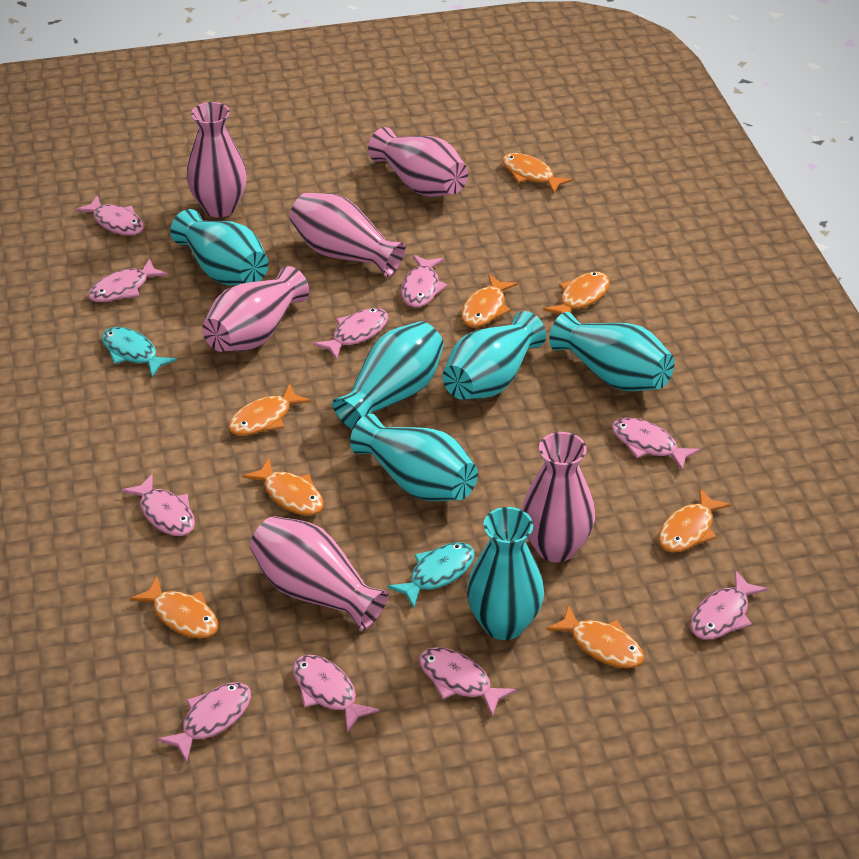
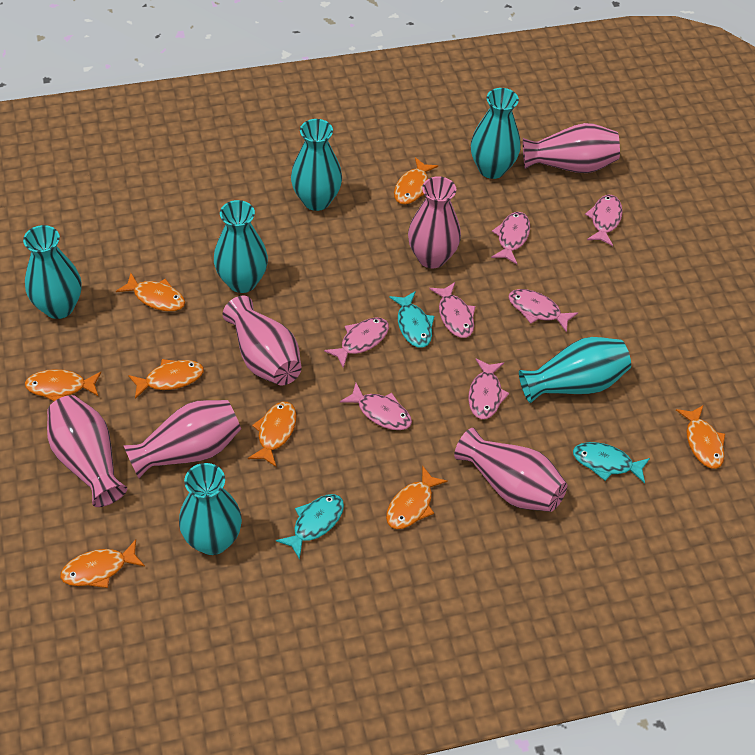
pink fish: [75,195,144,236] [88,259,168,302] [121,474,195,536] [157,682,251,762] [293,655,379,733] [313,308,388,360] [401,255,448,308] [419,647,517,717] [612,417,700,470] [690,570,768,640] = 10 -> [324,317,389,368] [340,383,412,430] [429,282,475,338] [468,358,509,419] [491,212,530,264] [509,289,578,333] [585,195,623,246] = 7
turquoise fish: [102,327,177,377] [387,542,475,608] = 2 -> [276,494,344,560] [389,291,434,348] [573,442,650,483] = 3

